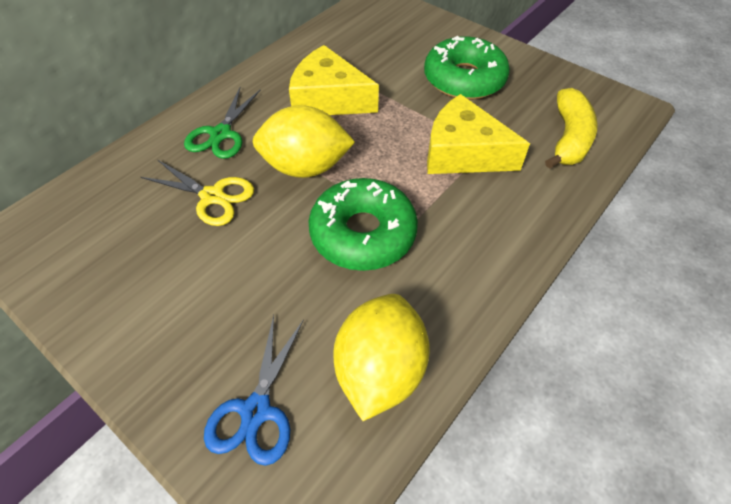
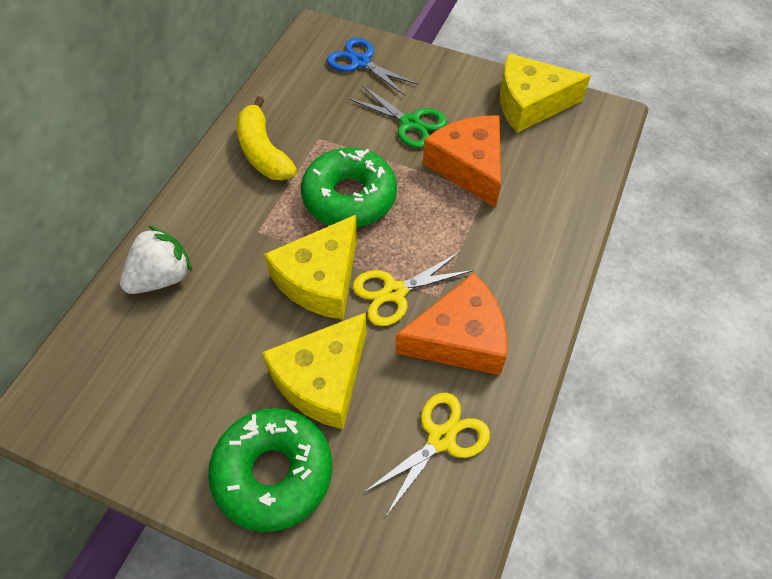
orange cheese: none = 0 -> [395,273,508,375] [423,116,501,208] = 2
white strawberry: none = 0 -> [120,225,193,294] = 1
yellow cheese: [289,45,379,115] [427,94,530,174] = 2 -> [262,312,367,429] [264,215,357,320] [500,53,591,133] = 3
yellow lemon: [253,105,355,178] [333,294,430,421] = 2 -> none = 0
yellow scissors: [141,160,254,226] = 1 -> [352,251,474,326] [363,392,490,516] = 2

